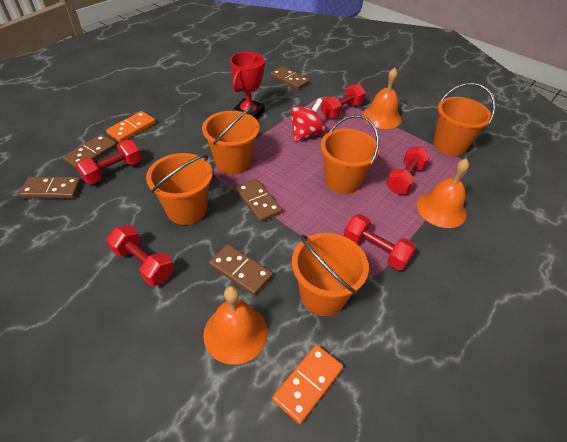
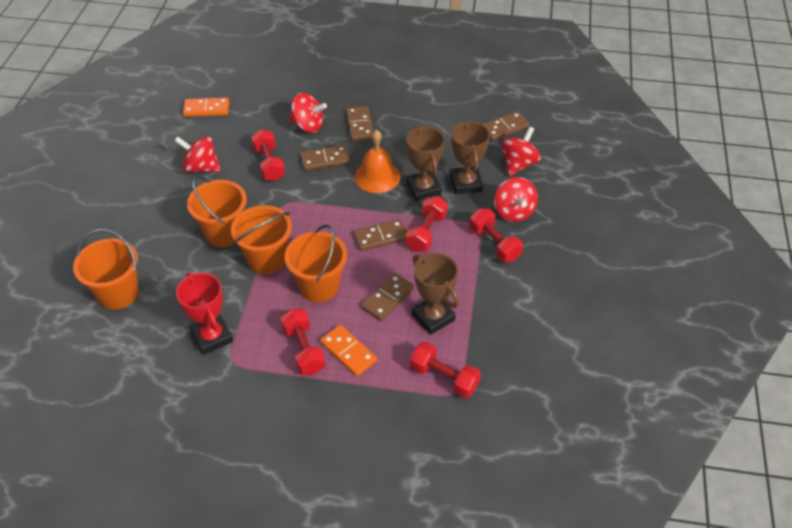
brown trophy: none = 0 -> [406,126,445,201] [412,253,459,335] [450,120,490,195] = 3
orange bell: [203,286,268,365] [362,68,402,129] [417,158,469,228] = 3 -> [355,130,400,193] = 1
orange bucket: [146,153,213,225] [202,106,260,175] [292,233,369,316] [320,115,380,194] [433,83,495,156] = 5 -> [73,229,139,310] [187,176,247,247] [231,205,292,274] [285,224,347,302] = 4
red spinning top: [291,98,326,142] = 1 -> [175,136,221,173] [289,93,327,133] [494,177,538,222] [501,126,541,176] = 4

